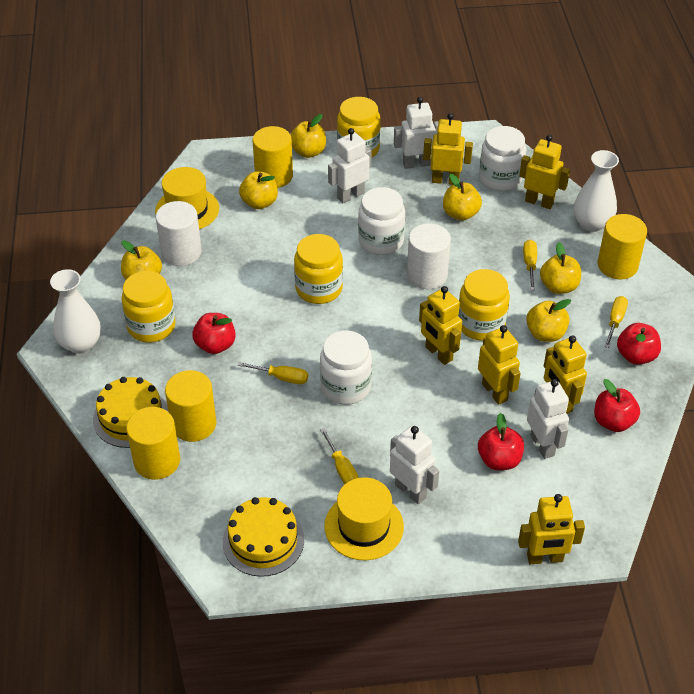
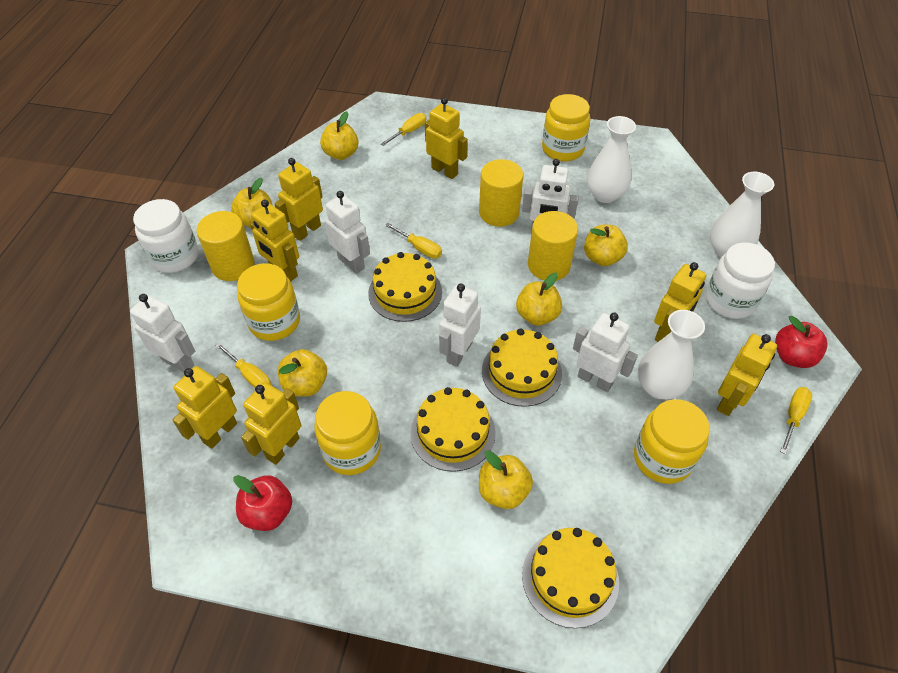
red apple: [192,313,236,354] [478,413,524,470] [594,379,640,432] [617,323,661,365] = 4 -> [234,475,292,531] [775,316,828,368] = 2
white cylinder: [156,201,202,266] [407,223,451,289] = 2 -> none = 0
white jar: [320,330,372,405] [358,187,405,255] [479,126,526,191] = 3 -> [133,199,199,273] [706,243,775,319] = 2
white robot: [328,128,371,203] [390,425,439,504] [394,97,439,169] [527,379,569,459] = 4 -> [130,294,195,372] [325,191,370,274] [439,283,481,367] [522,159,579,233] [573,313,638,392] = 5
white vase: [50,269,101,354] [574,150,619,232] = 2 -> [587,116,636,203] [638,310,705,399] [710,172,774,257] = 3
yellow cake: [93,377,168,448] [223,497,304,577] = 2 -> [368,252,442,322] [411,387,496,472] [482,328,562,407] [522,528,619,628] = 4
yellow cylinder: [126,407,180,480] [165,370,216,442] [253,126,293,188] [598,214,647,280] = 4 -> [196,211,255,281] [479,159,524,227] [528,211,578,281] = 3
yellow hat: [155,167,219,229] [324,477,404,560] = 2 -> none = 0
yellow robot: [419,286,462,365] [423,113,473,185] [478,325,521,405] [518,494,585,564] [519,135,570,209] [544,336,587,414] = 6 -> [172,366,237,449] [241,382,301,465] [250,200,299,281] [274,158,323,241] [425,98,468,179] [654,262,706,342] [717,334,777,416] = 7

